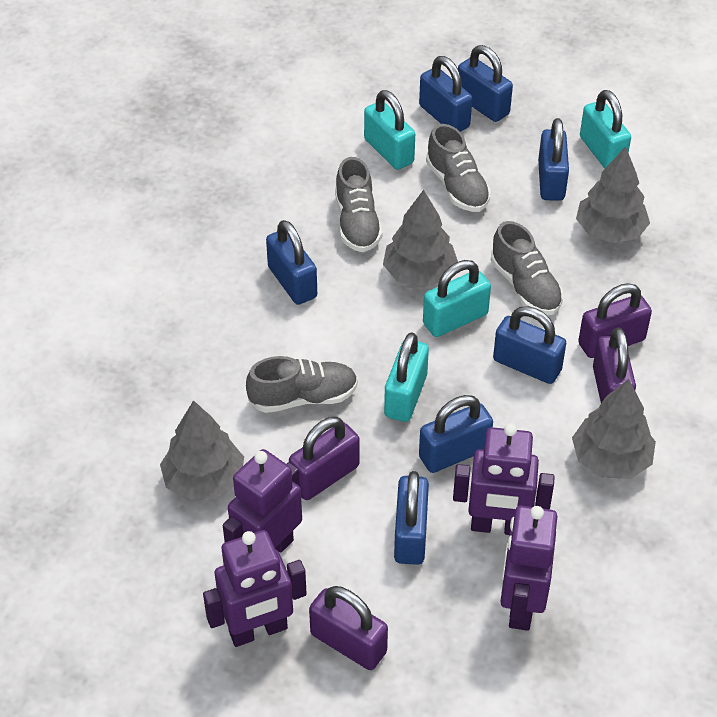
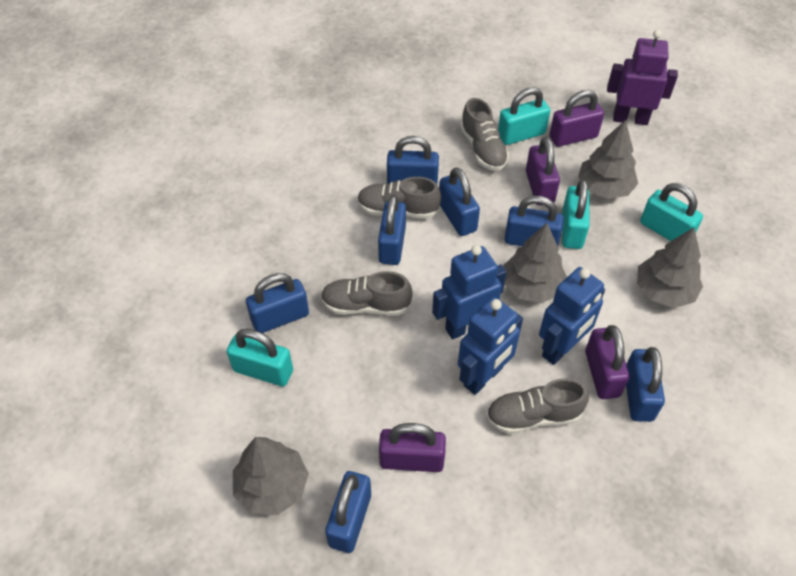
blue robot: none = 0 -> [432,245,506,339] [458,297,523,395] [539,267,605,365] = 3
purple robot: [203,530,307,647] [223,449,302,552] [453,423,555,535] [500,505,557,631] = 4 -> [607,30,678,125] = 1

